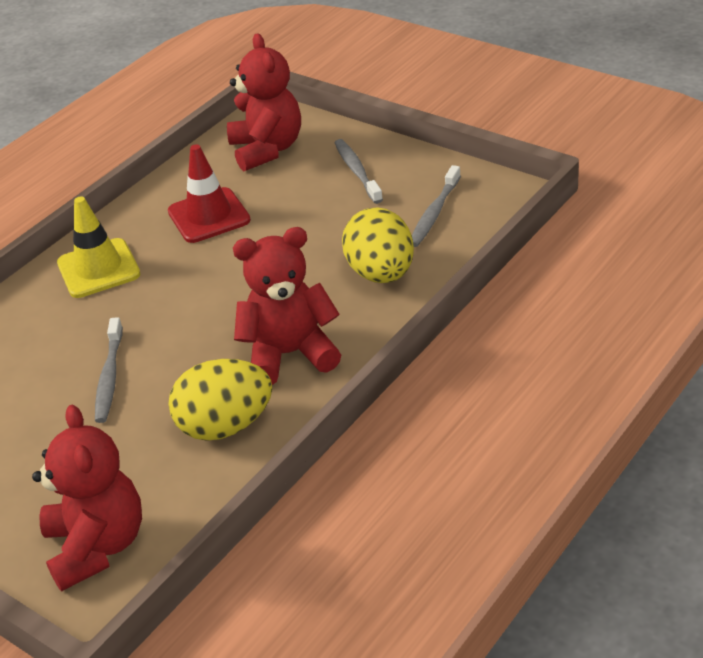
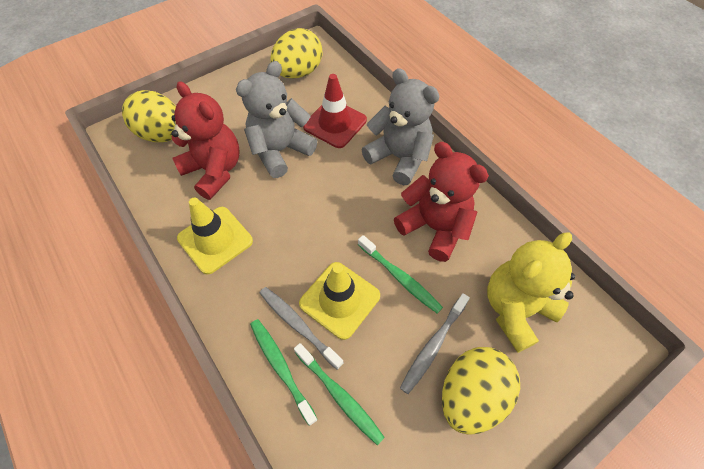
green toothbrush: none = 0 -> [250,319,318,426] [294,343,385,445] [358,235,443,313] = 3
grey teddy bear: none = 0 -> [236,61,317,178] [362,68,439,185] = 2
grey toothbrush: [95,317,123,423] [334,139,383,204] [412,165,461,247] = 3 -> [260,287,344,370] [400,293,470,394] = 2
red teddy bear: [32,405,142,591] [227,33,301,171] [233,227,341,385] = 3 -> [172,81,240,200] [394,142,489,262] = 2
yellow egg: [168,359,272,441] [342,207,414,283] = 2 -> [122,90,176,142] [270,28,322,78] [442,347,520,435] = 3
yellow teddy bear: none = 0 -> [487,233,575,353] = 1
yellow traffic cone: [57,196,140,298] = 1 -> [177,198,253,274] [299,262,380,340] = 2

